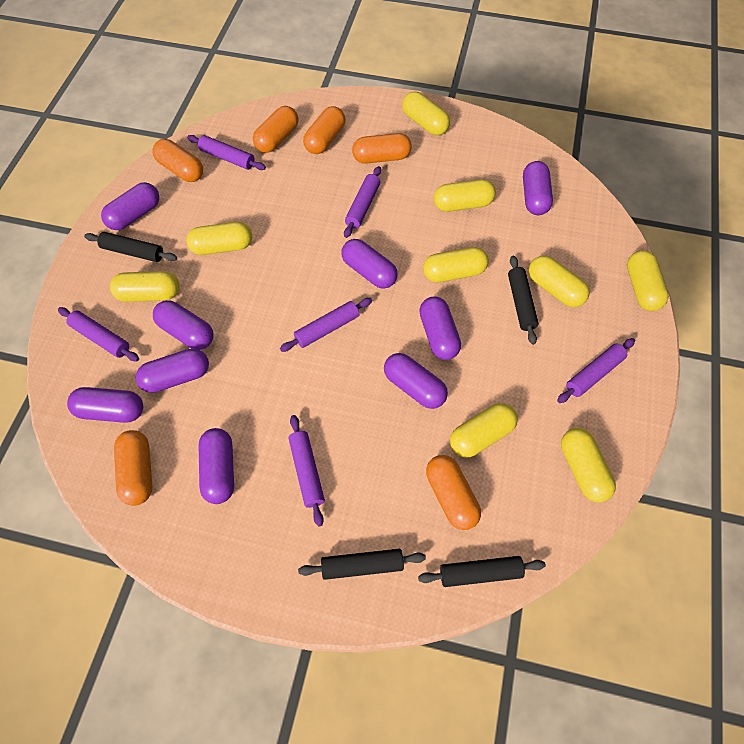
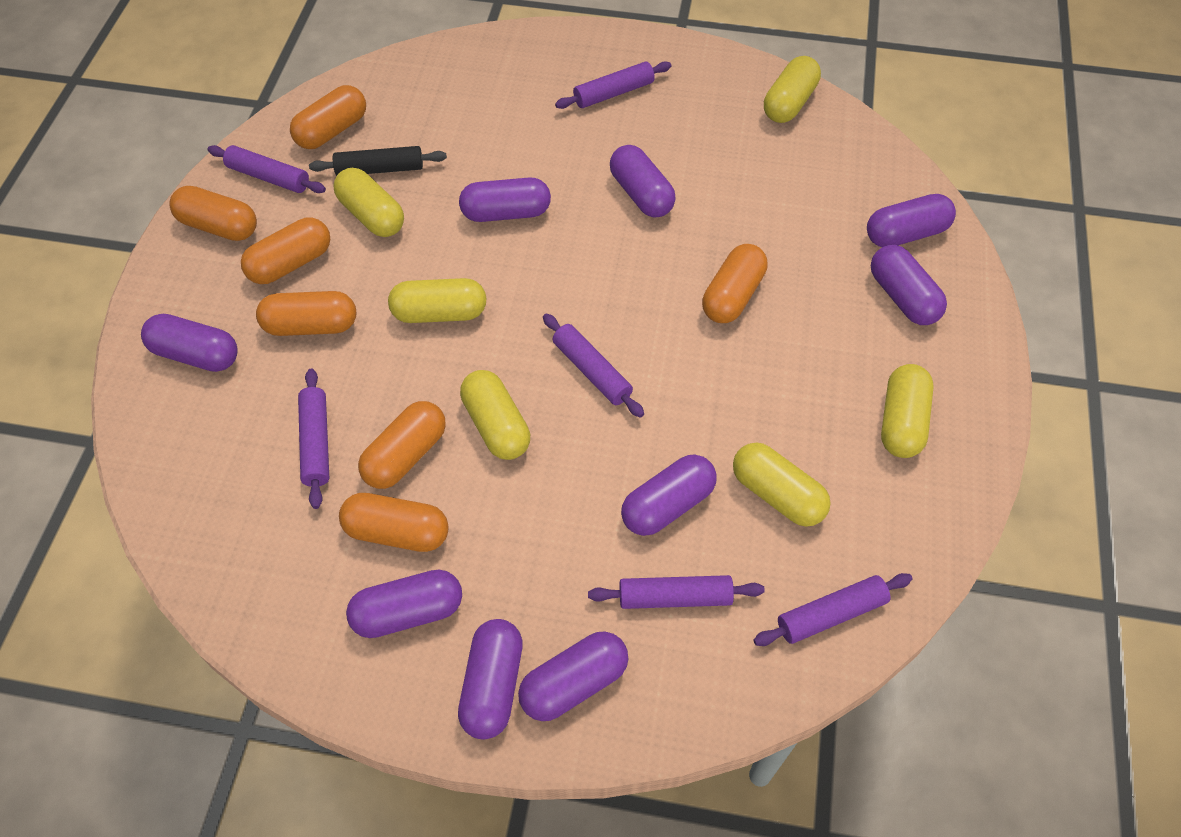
black rolling pin: [84,232,177,262] [298,549,426,580] [418,556,546,587] [508,256,539,345] = 4 -> [309,146,447,176] = 1
orange capsule: [114,430,152,506] [152,139,203,182] [253,106,299,153] [303,106,346,154] [352,133,412,164] [426,455,481,530] = 6 -> [169,186,257,241] [241,217,330,284] [256,291,356,336] [290,85,366,149] [339,493,449,552] [358,401,446,489] [702,244,768,323] = 7
yellow capsule: [110,271,180,302] [186,222,252,255] [402,92,450,135] [423,247,489,282] [434,179,496,212] [450,403,518,458] [529,256,590,307] [561,428,616,502] [627,250,669,311] = 9 -> [333,168,404,237] [388,278,487,323] [460,370,530,460] [733,443,831,527] [764,56,821,123] [881,364,934,458] = 6

